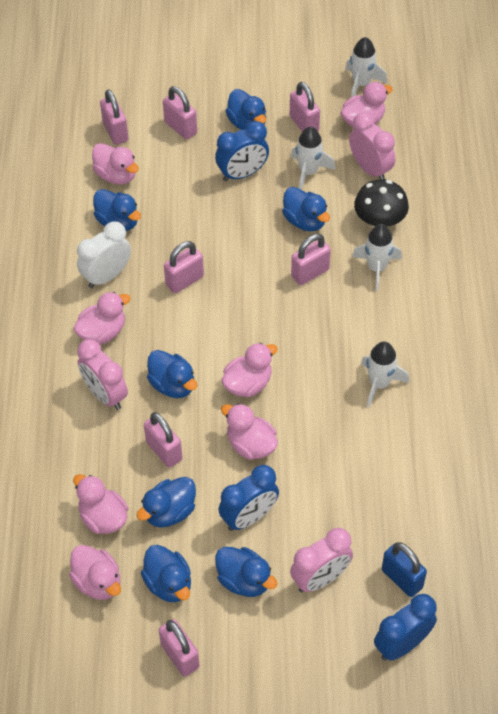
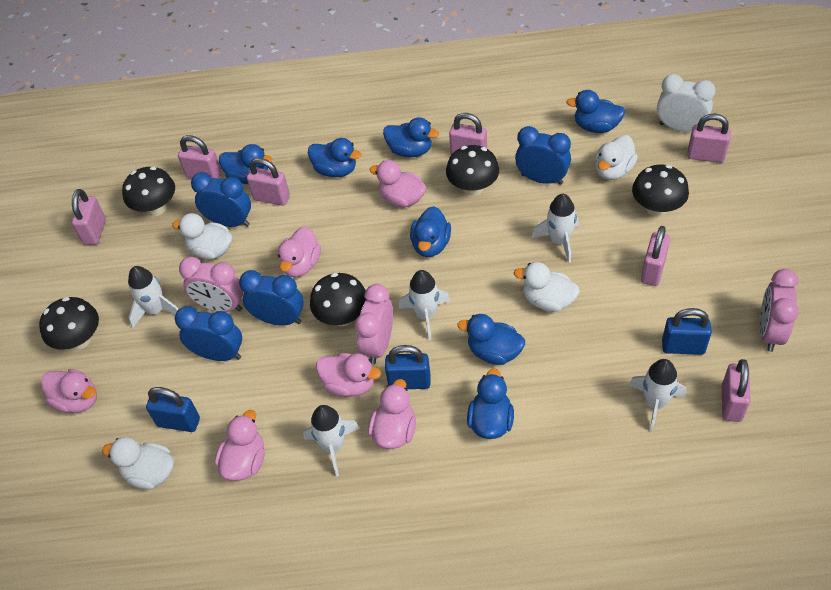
black mushroom: [354,179,409,228] = 1 -> [39,297,99,350] [122,166,175,216] [310,273,366,326] [446,145,499,196] [632,164,689,217] = 5
blue clock: [215,121,269,181] [219,465,279,531] [374,594,437,661] = 3 -> [175,306,242,361] [191,172,251,227] [239,270,304,325] [515,126,571,185] = 4
blue padlock: [382,542,427,597] = 1 -> [146,387,200,432] [385,345,431,389] [662,308,712,355] = 3
pink duck: [69,545,121,600] [73,292,131,344] [73,474,128,534] [92,143,139,185] [221,403,278,460] [222,343,278,397] [341,82,393,127] = 7 -> [41,369,97,413] [215,410,265,481] [278,226,321,277] [316,353,381,397] [368,379,416,449] [369,160,426,207] = 6
white duck: none = 0 -> [102,437,174,490] [172,213,233,259] [514,262,580,312] [595,135,638,180] = 4
white rocket: [291,126,335,190] [345,37,387,97] [352,224,402,291] [361,342,409,407] = 4 -> [128,266,179,328] [303,405,360,477] [399,270,450,340] [531,194,579,263] [628,359,686,432] = 5

